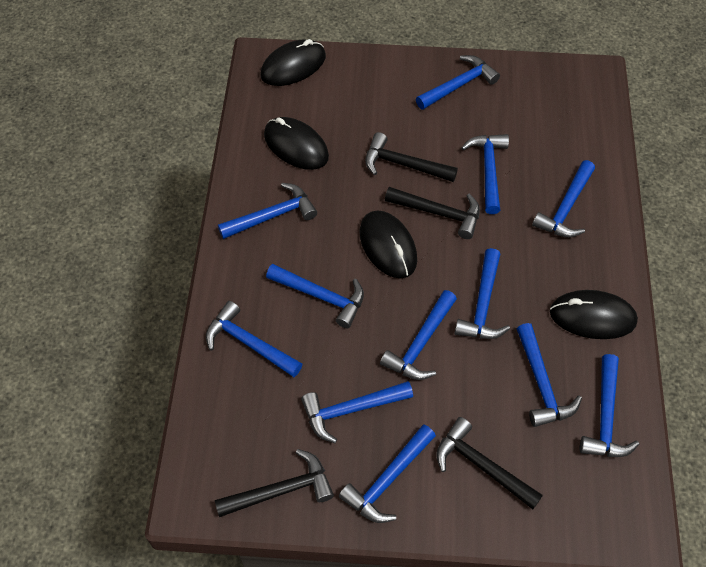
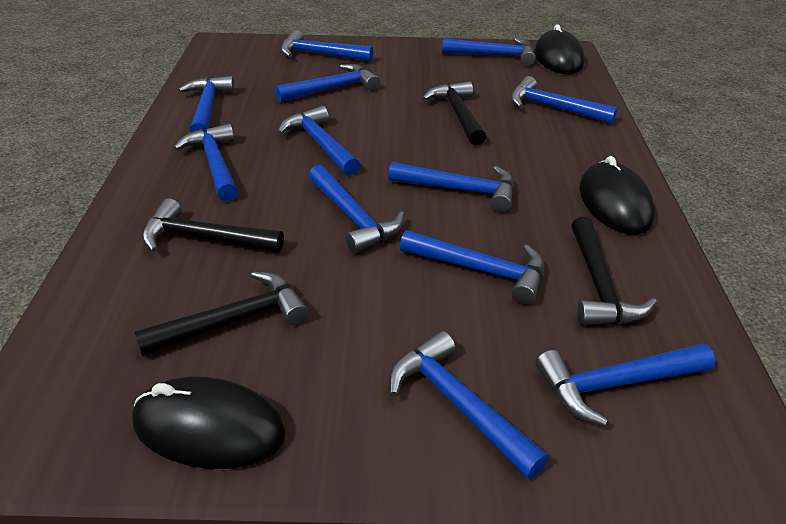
black mouse: [260,39,326,86] [264,117,329,170] [360,210,417,278] [550,290,638,339] = 4 -> [132,377,286,469] [535,24,585,74] [579,156,655,235] = 3

